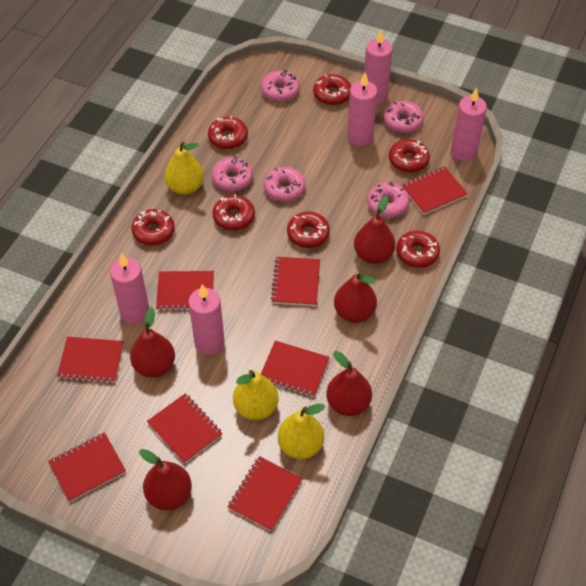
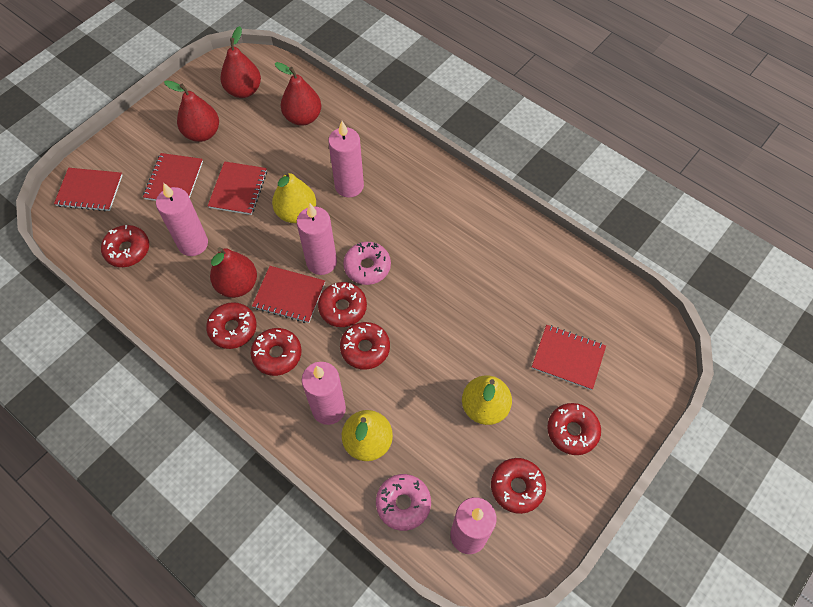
pink donut: [212,156,253,191] [261,70,300,102] [264,167,305,202] [367,182,409,218] [384,101,423,133] = 5 -> [343,242,391,285] [376,474,431,531] = 2
red notebook: [48,432,126,502] [57,337,124,383] [147,393,223,464] [156,271,214,311] [228,456,303,532] [261,341,330,397] [271,257,320,306] [402,166,468,215] = 8 -> [54,168,123,211] [143,153,203,201] [208,161,267,215] [252,266,325,323] [532,325,606,390] = 5
red pear: [130,307,175,377] [139,449,192,510] [326,351,372,416] [334,271,377,323] [354,196,395,264] = 5 -> [164,80,219,142] [210,247,257,298] [220,26,261,98] [275,62,321,126] = 4

